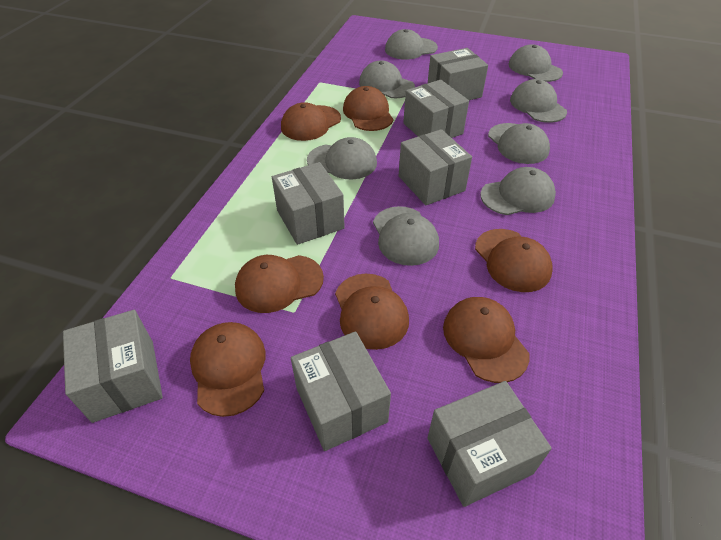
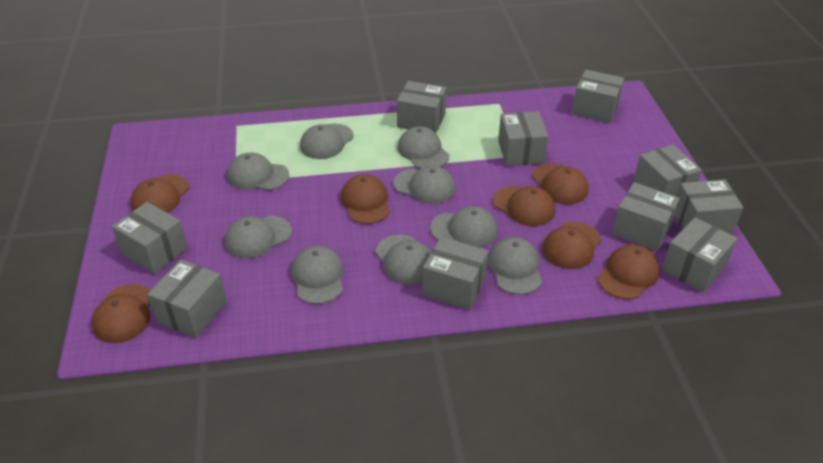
grey box: [63,310,163,423] [272,162,345,245] [291,331,391,451] [399,129,472,205] [403,80,469,138] [427,48,488,100] [428,381,552,507] = 7 -> [112,202,188,274] [147,259,227,338] [397,81,446,133] [423,237,489,310] [498,111,548,166] [572,70,624,123] [612,182,680,251] [633,145,702,197] [662,217,737,293] [675,179,743,236] = 10
grey cap: [307,137,377,179] [359,60,415,98] [373,206,439,266] [385,29,438,60] [480,167,556,215] [488,123,550,164] [508,44,563,82] [510,79,567,123] = 8 -> [225,216,292,259] [227,152,289,190] [291,246,344,304] [300,124,354,159] [375,234,431,285] [394,166,456,204] [397,126,449,169] [430,206,498,248] [488,237,542,295] = 9

